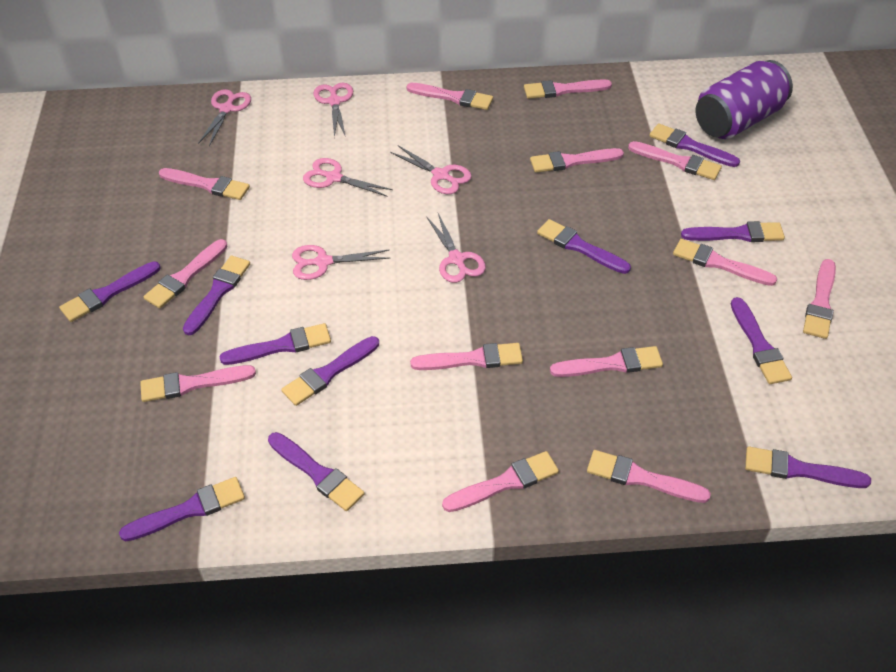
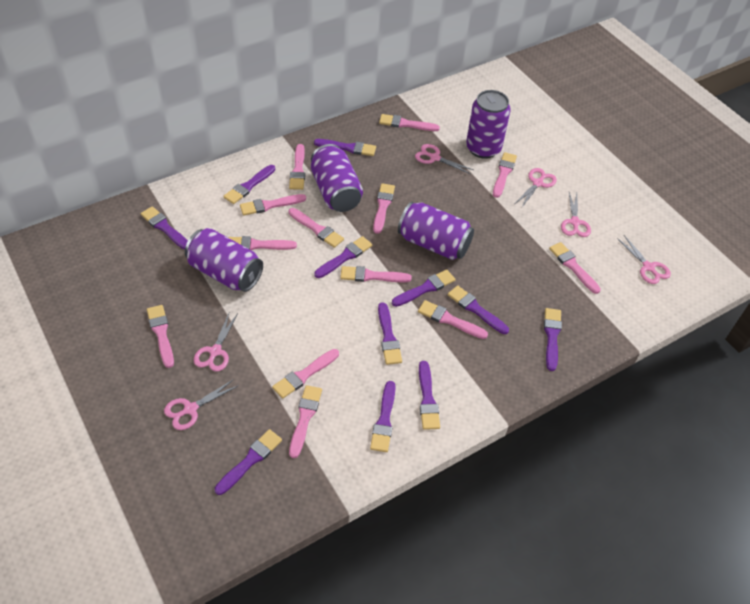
purple can: [695,60,793,139] = 1 -> [185,228,263,292] [311,144,363,212] [398,202,474,260] [466,90,511,159] = 4

